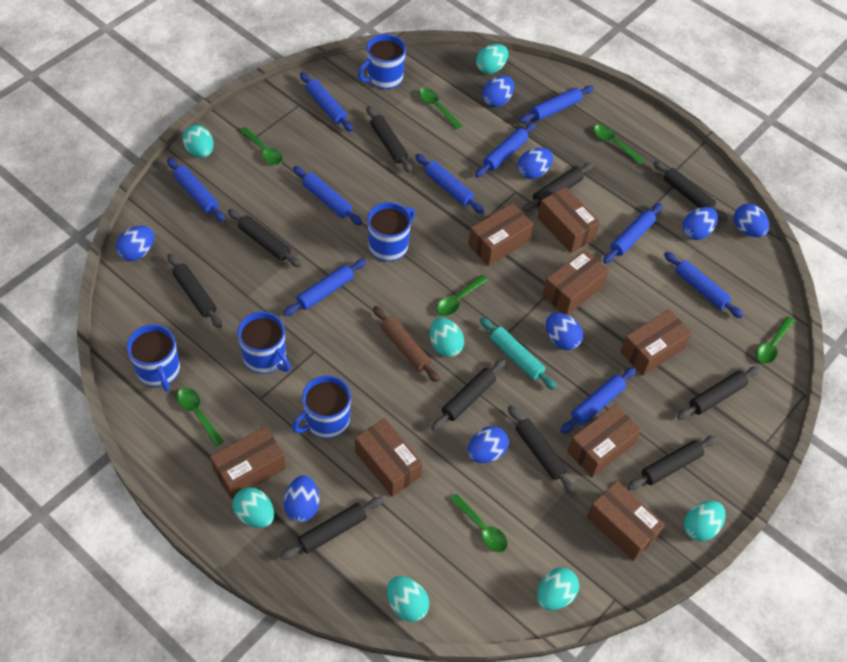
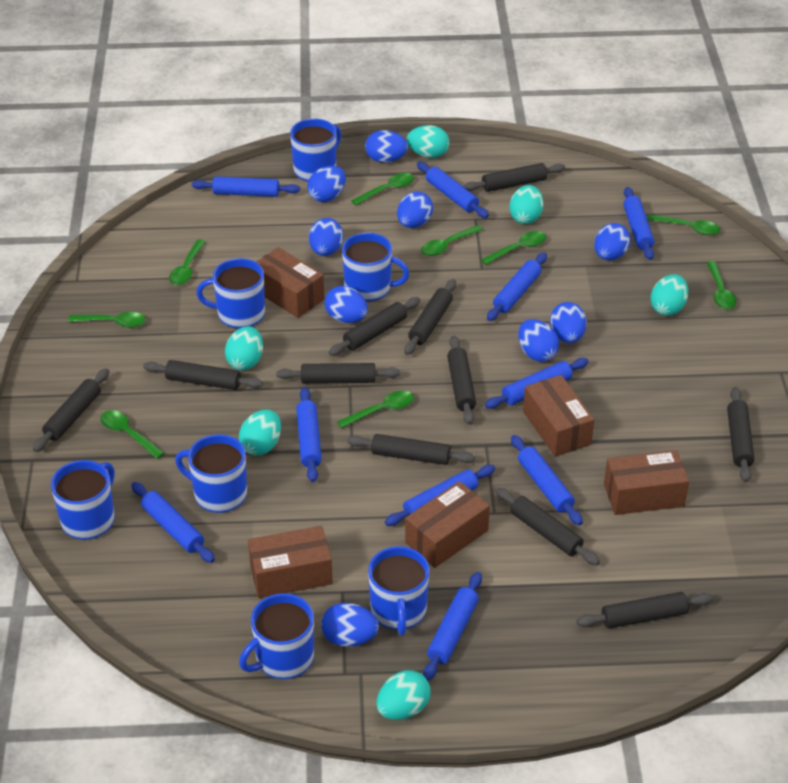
black rolling pin: [167,253,222,328] [228,209,302,268] [280,497,383,560] [367,106,412,173] [431,359,506,431] [508,405,576,495] [522,163,594,212] [627,436,718,490] [653,161,728,221] [677,366,760,420] = 10 -> [33,368,109,452] [143,360,263,390] [277,363,400,384] [329,297,420,356] [347,434,475,465] [404,279,456,355] [447,336,476,425] [463,163,565,192] [495,488,600,565] [577,592,713,628] [727,387,754,482] = 11
blue egg: [116,226,154,261] [284,475,319,522] [468,426,509,463] [482,76,514,107] [518,148,553,179] [546,313,583,350] [683,207,718,240] [734,204,769,237] = 8 -> [307,166,346,202] [309,218,343,256] [321,603,379,647] [325,286,368,323] [365,130,408,163] [397,192,433,228] [518,319,559,362] [550,302,587,343] [594,223,631,260] = 9
blue mug: [127,324,180,392] [237,312,291,374] [292,375,351,439] [358,34,406,89] [367,202,415,261] = 5 -> [51,460,115,540] [175,434,247,513] [196,258,265,329] [239,593,314,679] [290,119,341,182] [342,233,409,302] [368,546,429,635] = 7
brown box: [210,426,286,499] [355,418,423,497] [468,203,533,266] [538,187,600,253] [543,250,609,315] [567,405,641,477] [587,481,665,561] [620,309,692,376] = 8 -> [248,526,333,598] [256,247,324,318] [405,481,490,568] [523,375,594,457] [604,450,689,515] = 5
brown rolling pin: [373,306,440,382] = 1 -> none = 0
green spoon: [177,388,224,446] [240,127,283,165] [419,88,462,129] [436,275,488,316] [450,494,508,552] [594,125,644,164] [756,316,794,364] = 7 -> [68,312,146,328] [100,410,164,459] [169,239,205,285] [337,391,414,428] [351,173,414,205] [421,225,483,256] [481,231,546,265] [647,214,720,235] [707,261,736,310] = 9
turquoise egg: [182,125,214,158] [232,487,274,528] [387,576,429,622] [430,317,464,357] [476,44,508,74] [537,568,579,610] [684,501,726,542] = 7 -> [225,326,263,370] [239,409,281,455] [376,670,431,720] [407,125,449,158] [510,185,543,224] [650,274,688,316] = 6
turquoise rolling pin: [480,317,557,390] = 1 -> none = 0

